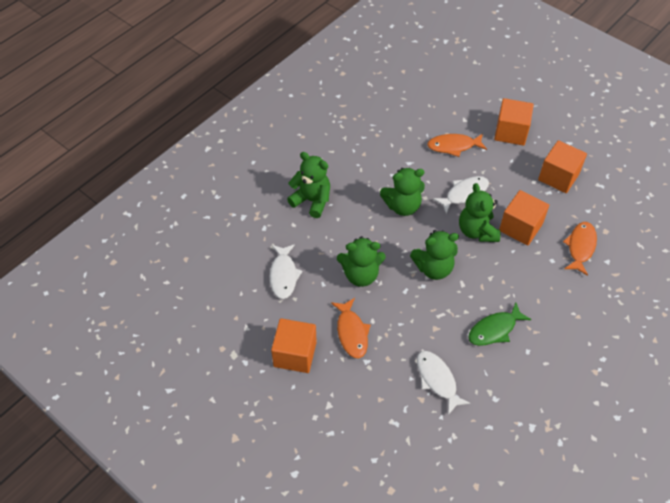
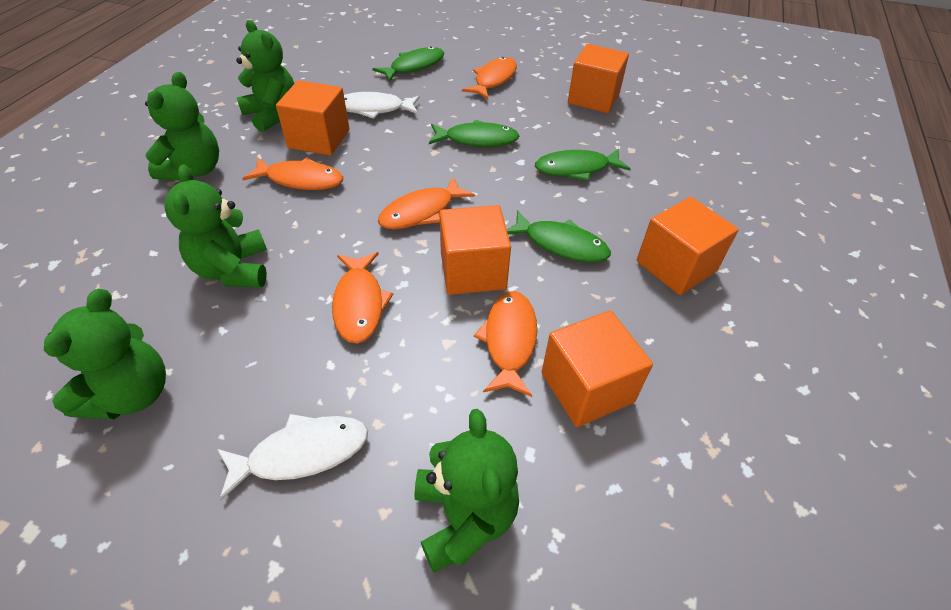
green fish: [468,302,532,346] = 1 -> [373,46,444,82] [429,120,520,147] [507,210,611,262] [535,148,631,181] = 4
orange cube: [271,318,317,373] [494,98,534,146] [499,190,549,246] [538,140,587,193] = 4 -> [276,80,349,155] [439,205,511,295] [542,310,653,427] [568,44,629,113] [637,197,739,295] = 5
orange fish: [331,298,371,358] [427,133,487,157] [563,222,597,276] = 3 -> [242,157,343,190] [332,252,393,344] [378,177,475,229] [462,57,517,99] [474,291,537,397] = 5
white fish: [270,244,303,299] [417,351,470,415] [433,176,489,214] = 3 -> [217,414,368,501] [344,92,420,119] = 2

